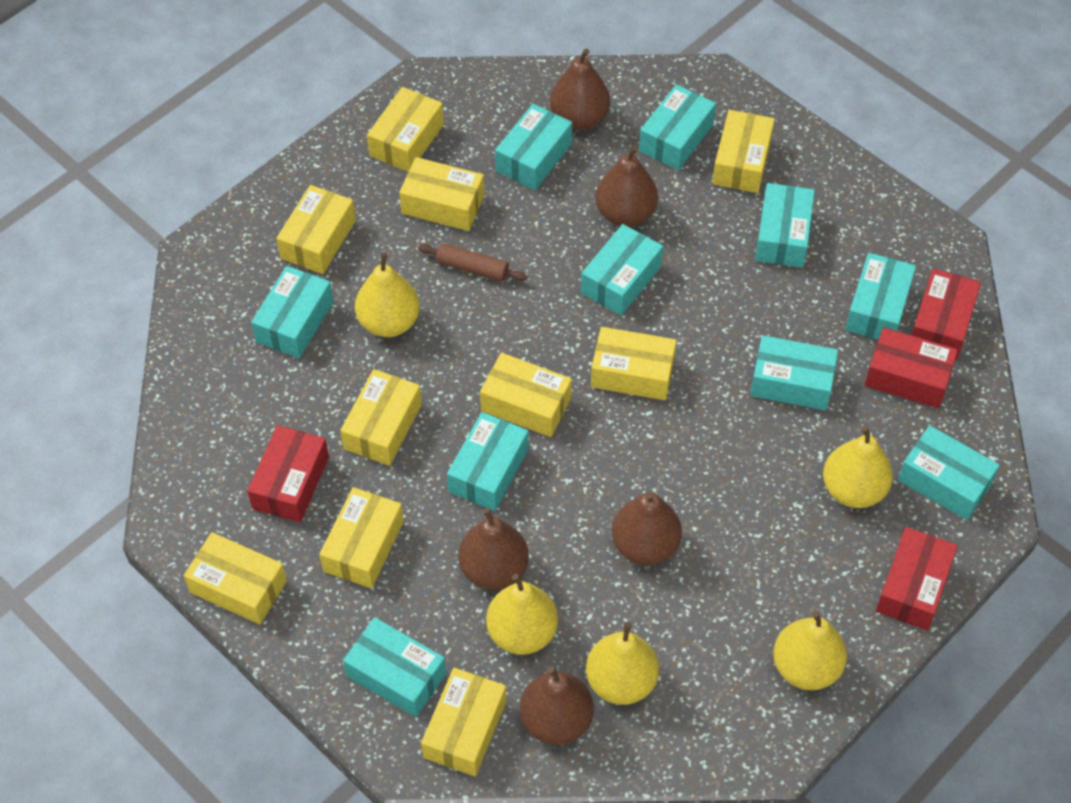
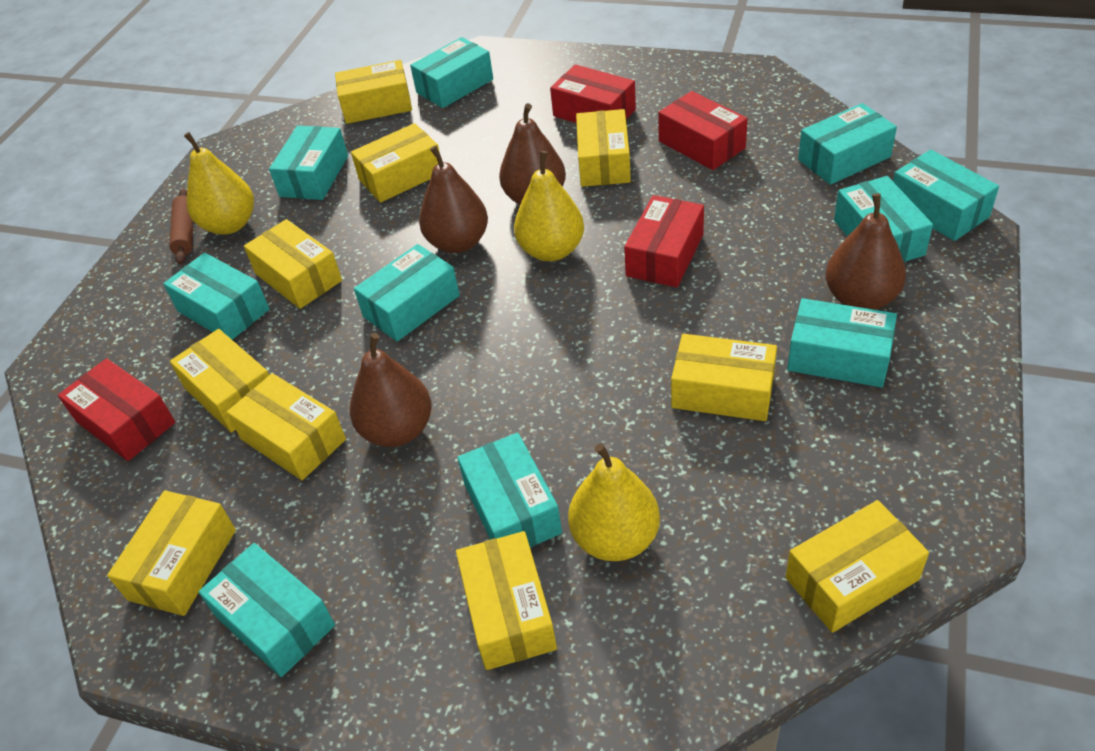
brown pear: [458,508,529,590] [520,666,594,745] [550,49,610,130] [596,146,658,227] [612,491,682,565] = 5 -> [350,333,432,447] [419,146,488,253] [499,103,566,205] [826,193,906,310] = 4
yellow pear: [355,252,420,337] [486,574,558,655] [586,622,659,705] [773,611,847,690] [823,426,893,508] = 5 -> [184,132,254,235] [514,151,584,261] [568,443,660,561] = 3

